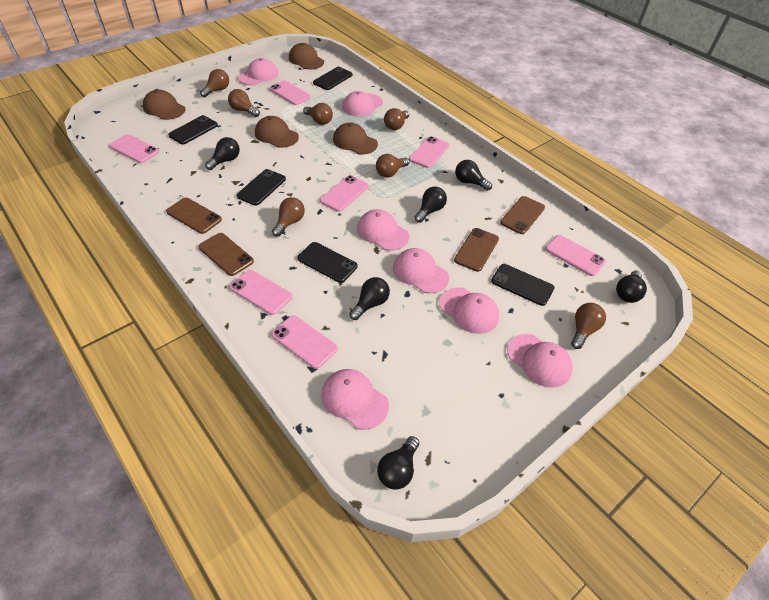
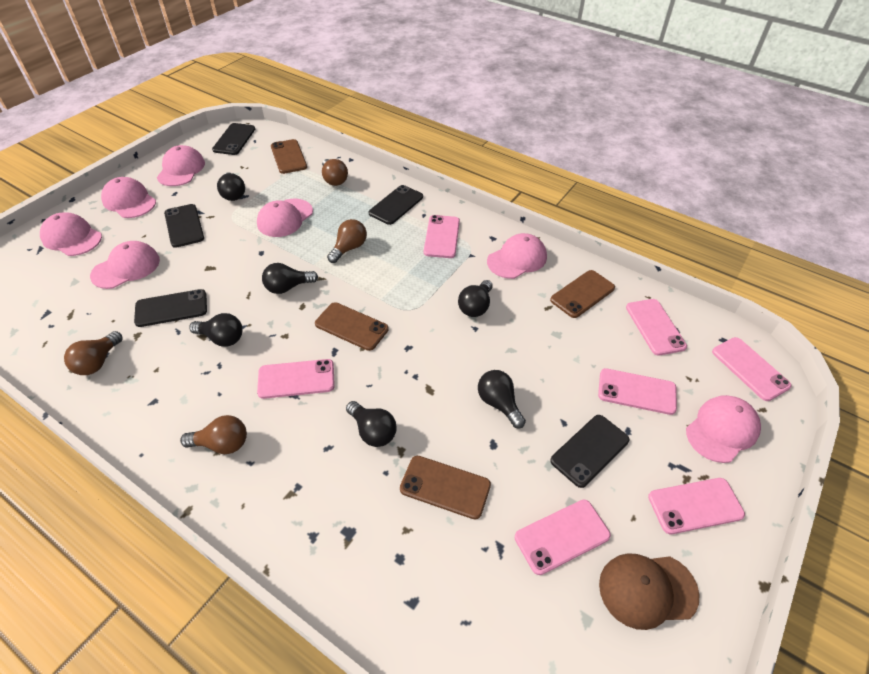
brown cap: [143,90,185,120] [255,116,299,148] [289,43,324,69] [333,122,378,154] = 4 -> [599,553,699,630] = 1
brown light bulb: [200,69,229,97] [228,89,260,117] [272,197,305,236] [303,103,333,125] [376,154,409,178] [384,108,409,130] [571,303,606,349] = 7 -> [64,331,123,375] [180,415,247,454] [322,159,348,186] [327,219,367,263] = 4

